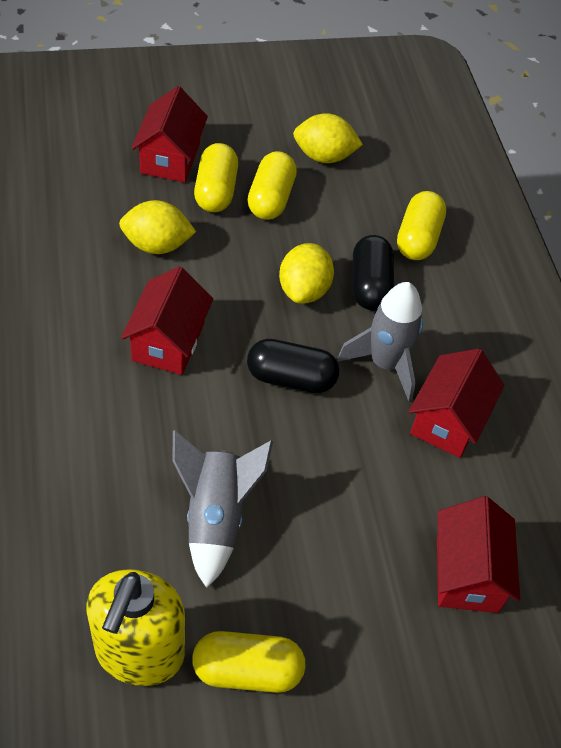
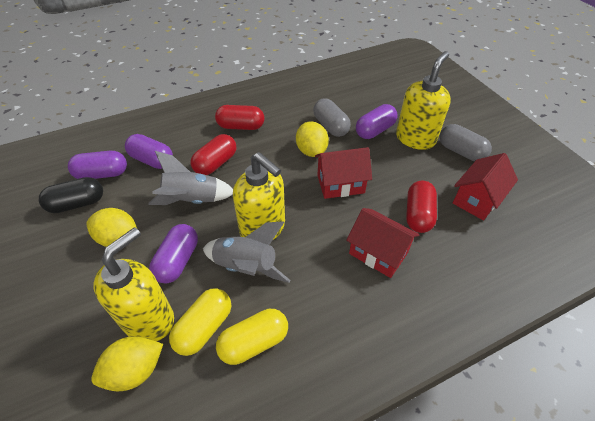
black capsule: [247,339,339,393] [353,235,394,311] = 2 -> [39,177,103,213] = 1
grey capsule: none = 0 -> [313,98,351,137] [440,124,492,162] = 2
purple capsule: none = 0 -> [68,151,127,179] [125,134,173,169] [149,224,198,283] [356,104,398,139] = 4
red capsule: none = 0 -> [191,134,236,175] [215,105,264,130] [406,181,437,233] = 3
red house: [121,266,213,375] [131,86,208,183] [409,348,504,458] [437,496,520,613] = 4 -> [315,147,372,199] [346,208,419,278] [453,153,518,221] = 3
yellow capsule: [192,631,306,693] [194,143,238,212] [248,151,297,220] [397,191,446,260] = 4 -> [169,288,231,356] [216,309,288,365] = 2
yellow soap dispenser: [87,569,185,686] = 1 -> [93,227,174,341] [233,152,285,241] [396,51,451,150] = 3

